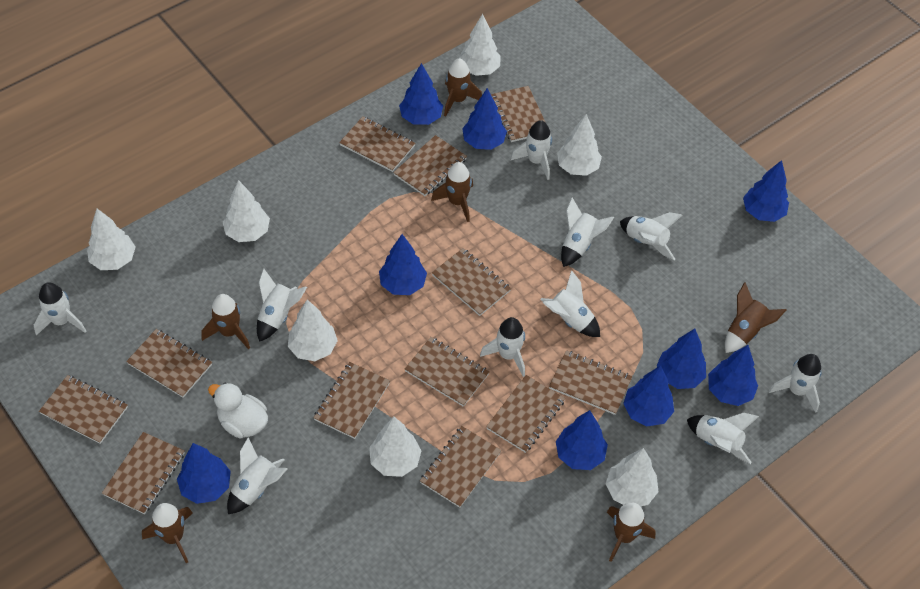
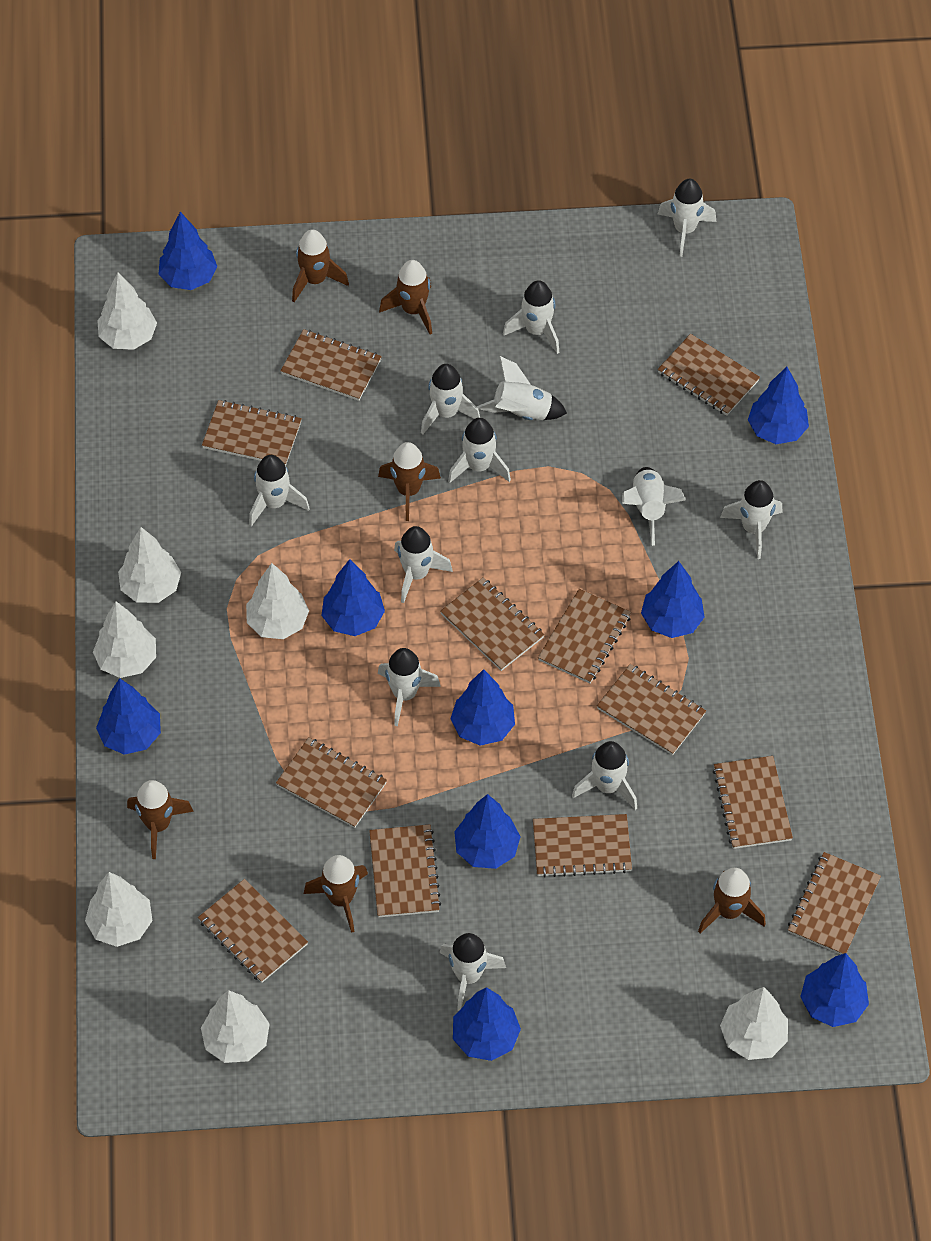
white duck: [208,383,268,439] = 1 -> none = 0
white rocket: [34,282,86,336] [227,437,287,514] [257,268,307,342] [480,317,525,377] [511,120,552,180] [540,270,600,337] [561,197,614,267] [620,212,682,260] [687,413,759,464] [769,354,822,413] = 10 -> [249,455,310,527] [378,648,441,726] [394,526,453,603] [421,364,480,435] [440,933,506,1011] [448,418,511,483] [477,356,567,420] [503,280,559,354] [572,741,637,810] [622,467,686,546] [658,179,716,257] [720,480,782,559] = 12

